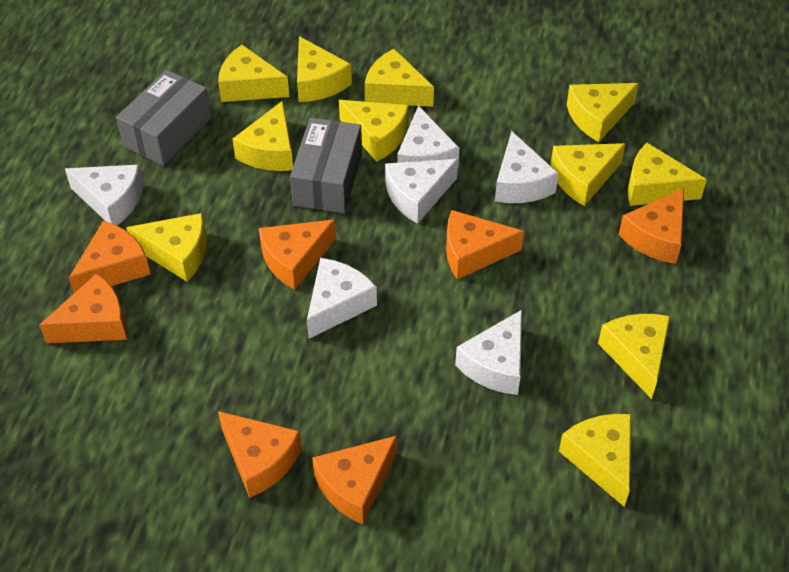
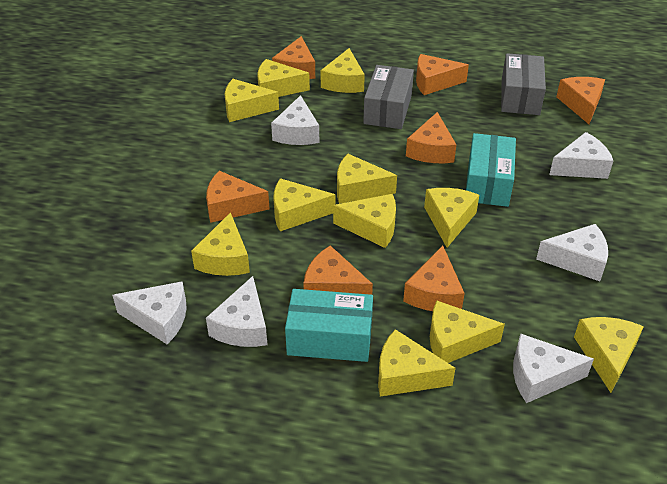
turquoise box: none = 0 -> [285,289,373,362] [466,133,516,207] = 2

